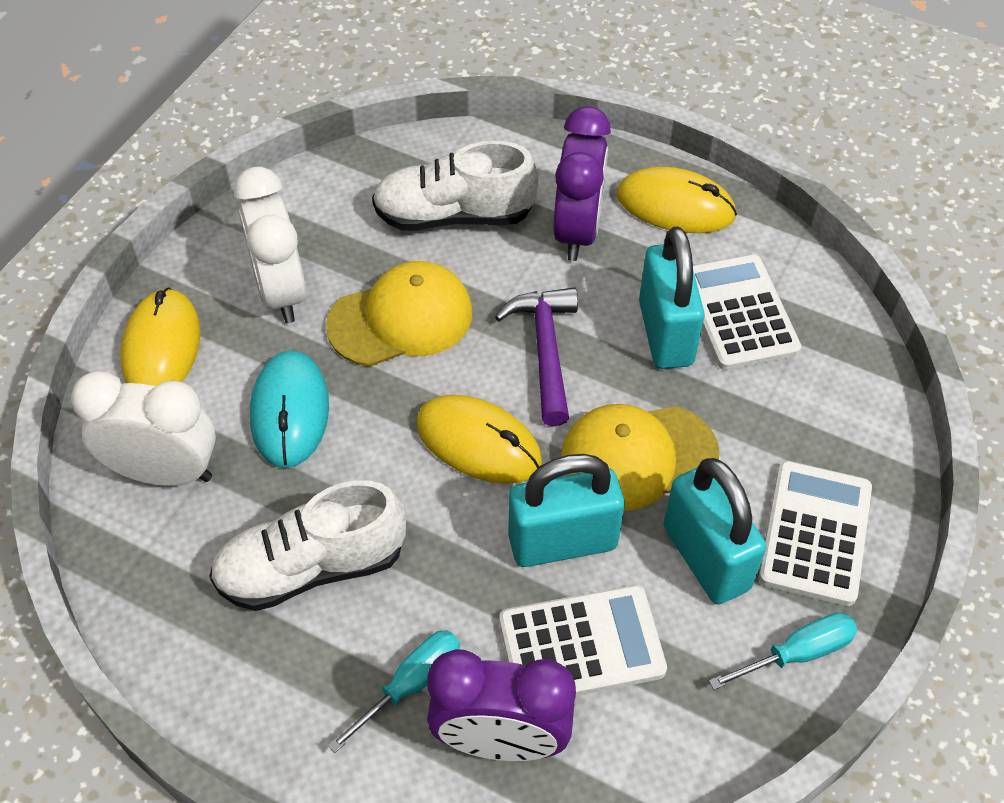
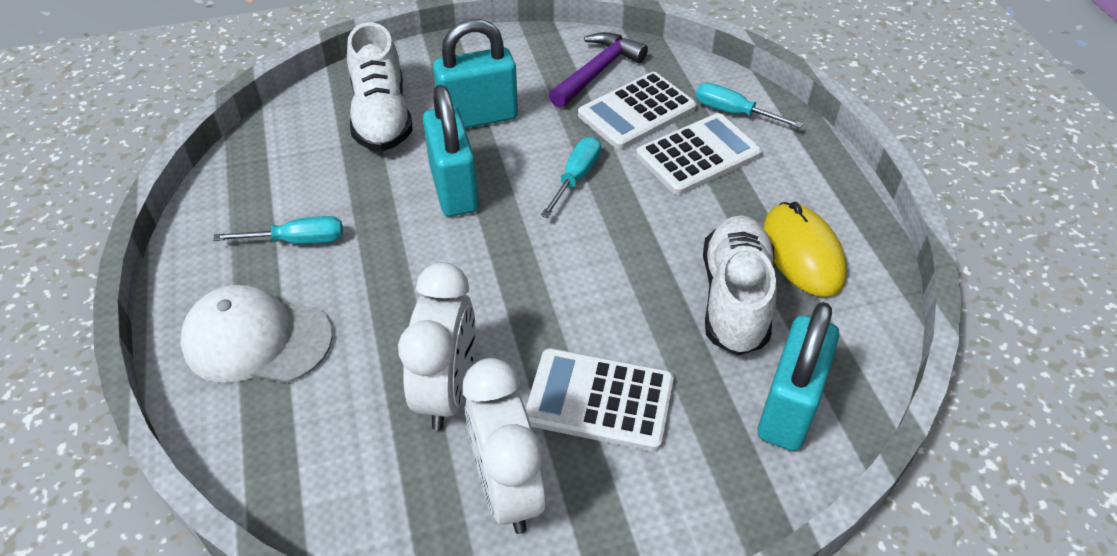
purple clock: [427,649,576,761] [553,106,611,261] = 2 -> none = 0
turquoise mouse: [250,351,329,468] = 1 -> none = 0
turquoise screwdriver: [327,630,460,753] [709,613,857,690] = 2 -> [213,216,343,244] [541,137,601,218] [696,83,803,128] = 3
white cap: none = 0 -> [180,285,333,383] = 1
yellow cap: [326,261,472,367] [561,404,720,511] = 2 -> none = 0
yellow mouse: [120,288,201,386] [416,395,542,484] [617,167,737,233] = 3 -> [763,202,847,297] = 1

